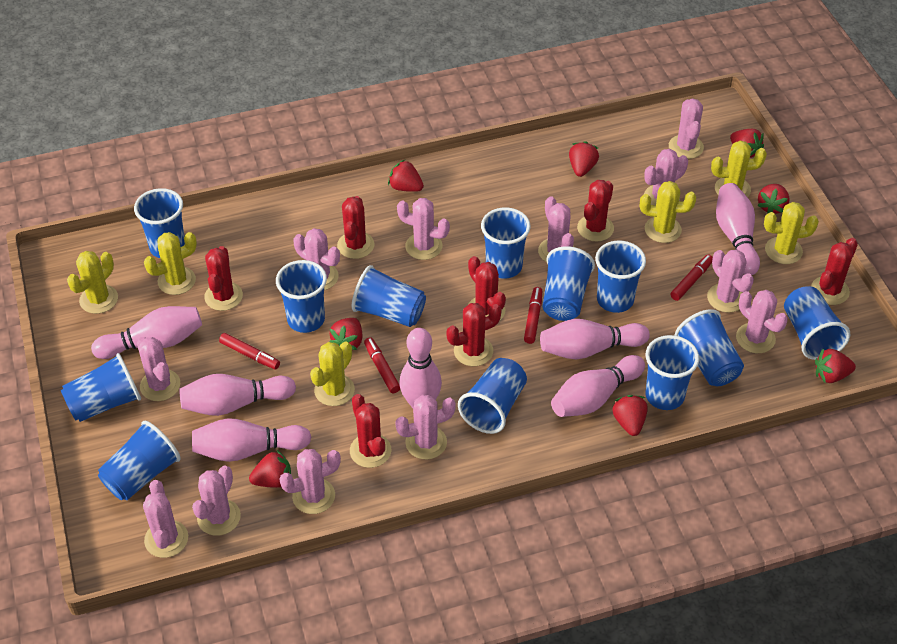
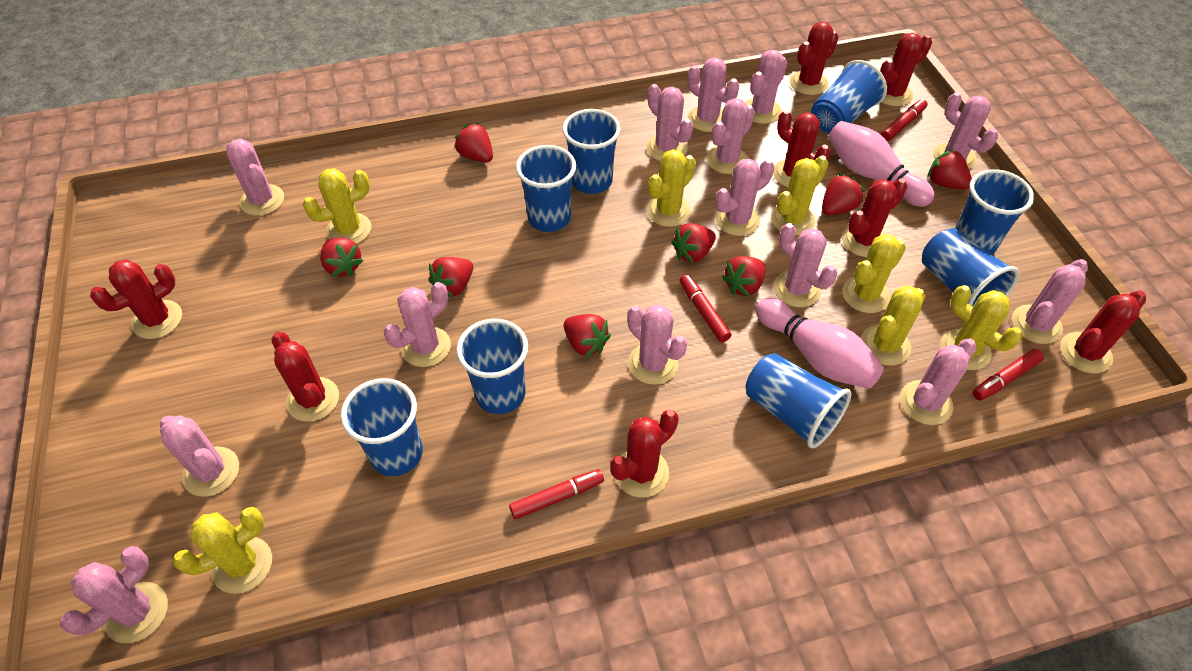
blue cup: [61,353,141,422] [98,421,181,500] [134,188,185,258] [276,260,327,333] [352,265,426,327] [458,358,527,434] [481,208,531,279] [543,246,595,321] [595,241,646,313] [645,335,699,410] [675,309,744,386] [784,286,850,360] = 12 -> [341,378,423,476] [456,319,528,414] [516,145,576,232] [562,109,621,194] [745,353,851,448] [811,60,887,133] [922,228,1019,307] [955,169,1034,255] = 8
pink bowling pin: [91,306,202,359] [179,374,296,416] [192,418,311,462] [399,328,442,408] [540,319,650,359] [551,355,645,417] [716,183,760,275] = 7 -> [756,298,884,388] [828,121,935,207] = 2
pink cactus: [137,337,180,401] [143,480,188,558] [192,466,241,536] [279,449,341,514] [293,228,340,290] [395,395,456,459] [397,198,450,260] [538,196,574,262] [644,149,688,206] [669,98,704,159] [707,250,754,313] [736,290,788,353] = 12 -> [60,546,168,643] [160,415,239,497] [227,139,284,216] [384,282,451,367] [627,304,688,385] [646,84,693,161] [687,57,739,132] [706,98,755,174] [715,158,775,236] [745,49,787,124] [773,223,837,307] [900,338,977,425] [934,92,998,169] [1012,259,1088,344] = 14
red cactus: [204,246,243,311] [337,196,374,259] [350,394,391,468] [446,303,502,366] [468,256,506,320] [577,180,614,241] [811,238,858,305] = 7 -> [90,259,182,339] [272,332,339,422] [610,410,679,498] [773,110,830,187] [790,22,839,95] [842,178,907,257] [880,33,932,106] [1060,291,1146,373] = 8
yellow cactus: [67,251,118,314] [144,232,197,295] [310,342,355,406] [640,181,696,243] [711,141,767,197] [764,202,819,264] = 6 -> [172,507,272,594] [303,168,371,244] [647,149,696,227] [771,156,829,236] [842,234,906,313] [861,286,925,366] [940,285,1023,370] = 7

